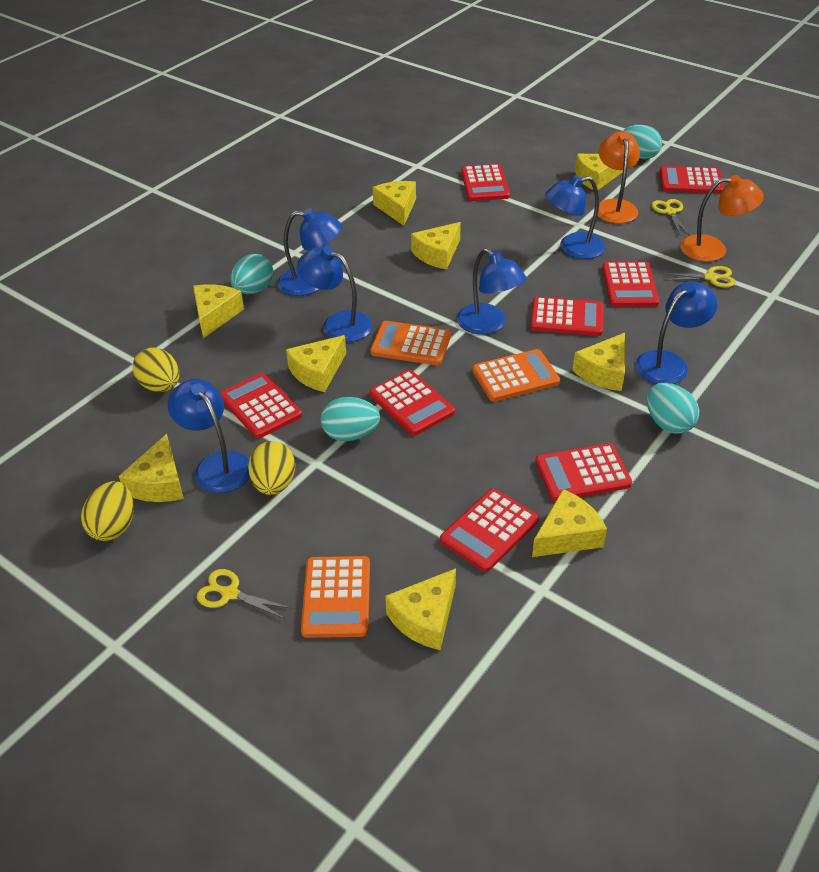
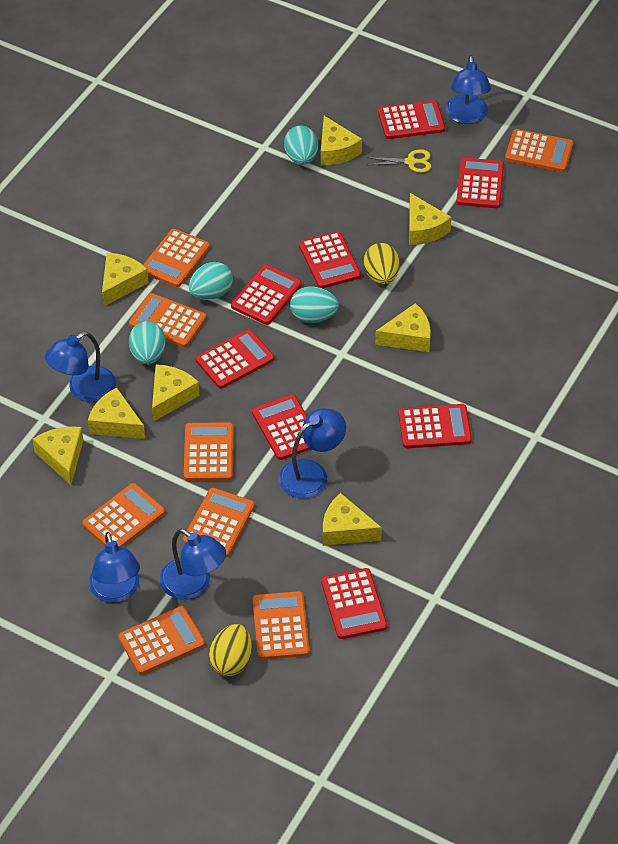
blue lamp: [168,379,250,493] [278,208,342,296] [297,246,372,342] [457,248,526,334] [545,175,605,259] [635,281,718,384] = 6 -> [45,332,116,402] [89,532,140,603] [160,529,226,600] [279,408,346,498] [446,55,491,124] = 5
orange calculator: [301,556,370,638] [370,321,451,365] [472,349,560,402] = 3 -> [82,483,165,547] [118,606,205,675] [129,293,206,347] [143,229,210,287] [183,488,255,557] [184,422,233,481] [252,591,309,660] [505,129,573,172] = 8
orange lamp: [598,132,640,224] [680,175,764,262] = 2 -> none = 0
yellow cheese: [119,434,184,502] [193,284,244,338] [286,335,346,392] [372,181,416,226] [385,568,456,650] [411,222,461,270] [532,489,607,557] [572,333,625,391] [575,154,623,190] = 9 -> [33,426,83,485] [88,388,145,439] [102,253,149,306] [152,364,200,422] [321,116,362,165] [323,493,382,546] [375,303,431,352] [409,193,452,245] = 8
yellow egg: [81,481,134,541] [133,347,179,392] [248,441,295,495] = 3 -> [209,624,252,676] [364,243,400,284] = 2
yellow scissors: [197,569,291,619] [652,199,690,236] [662,266,736,288] = 3 -> [367,149,431,173] = 1

